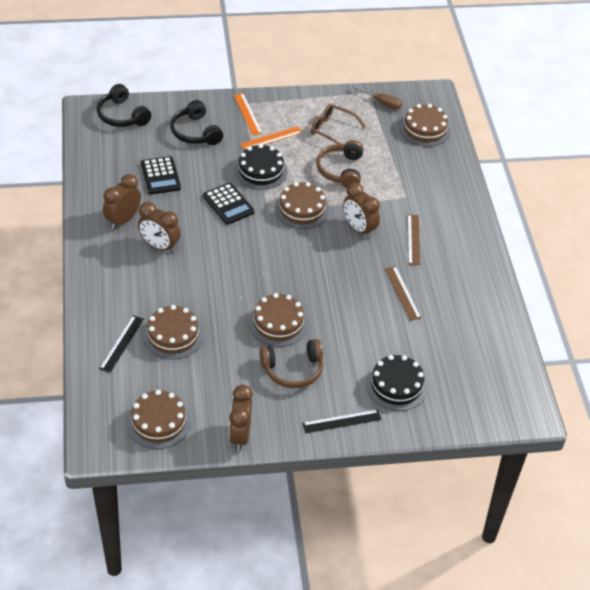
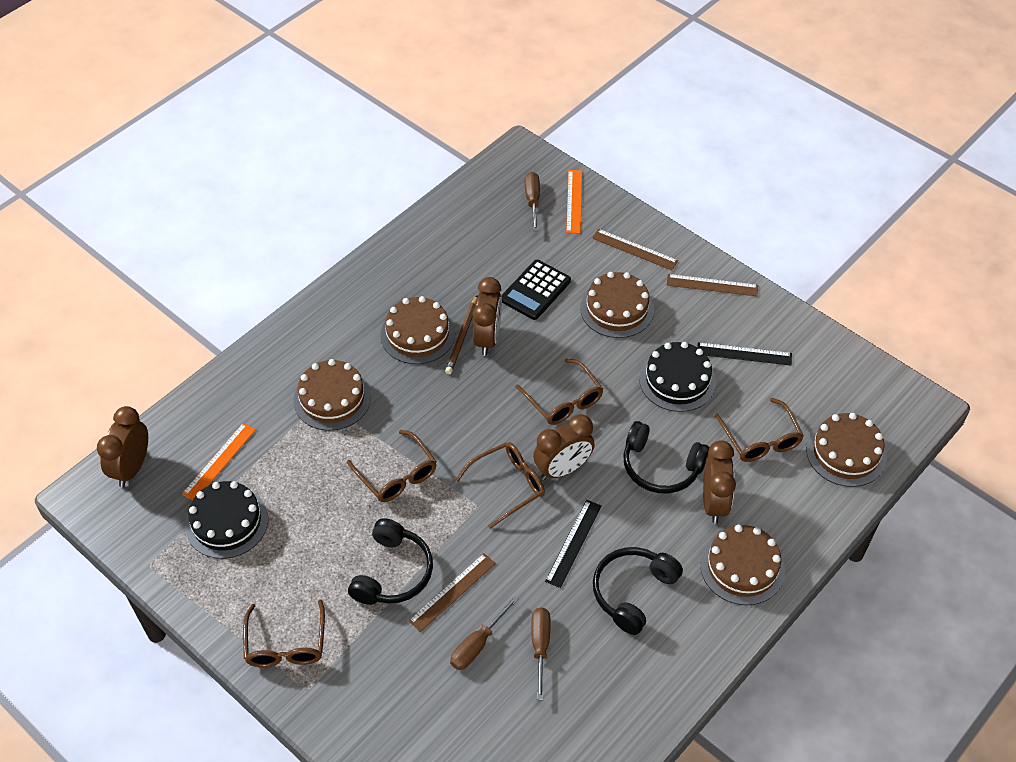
black calculator: [141,156,181,194] [203,183,255,225] = 2 -> [501,260,571,320] = 1
black headphones: [97,84,151,127] [170,100,223,145] = 2 -> [348,518,433,605] [593,547,683,635] [623,421,709,493] = 3
brown glasses: [311,104,366,144] = 1 -> [243,599,325,667] [347,430,437,502] [455,442,545,529] [515,358,603,425] [715,398,804,462] = 5
brown headphones: [260,339,323,388] [316,140,363,188] = 2 -> none = 0
brown pencil: none = 0 -> [445,296,478,374] = 1
brown ruler: [385,266,421,321] [408,215,420,265] = 2 -> [408,553,496,632] [592,229,678,270] [667,274,758,296] = 3
brown screwdriver: [351,85,402,109] = 1 -> [450,596,518,670] [525,172,540,231] [531,607,551,700] = 3

